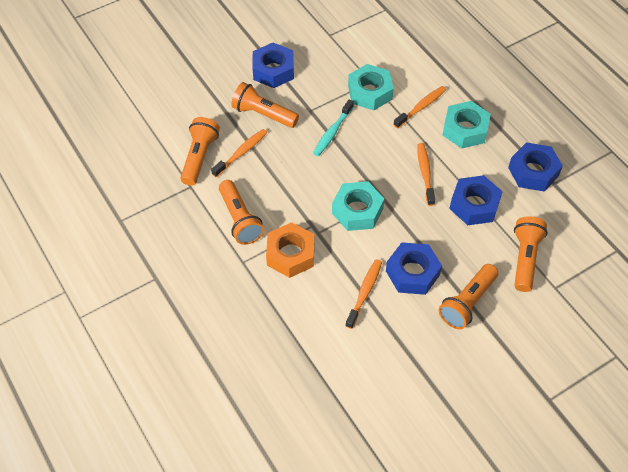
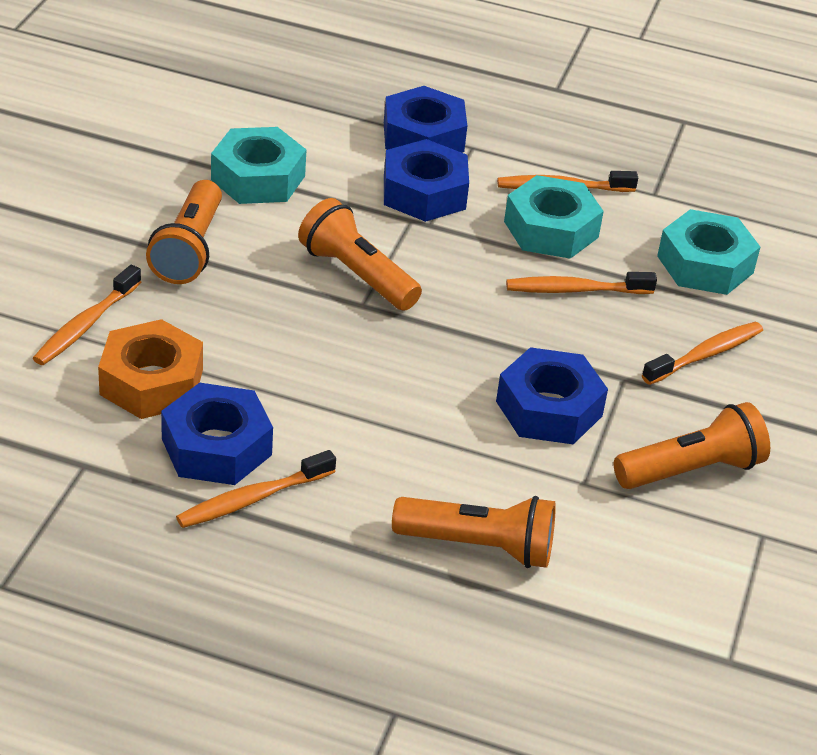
orange flashlight: [180,117,220,186] [219,180,264,245] [231,82,299,128] [438,264,498,329] [514,216,548,292] = 5 -> [146,180,222,284] [298,198,422,311] [392,496,556,568] [614,402,770,489] = 4
orange toothbrush: [211,129,268,177] [345,259,382,329] [393,86,446,129] [417,143,435,206] = 4 -> [33,265,141,365] [176,450,336,528] [497,171,638,192] [506,272,657,294] [642,322,763,385] = 5
turquoise toothbrush: [313,100,354,156] = 1 -> none = 0

